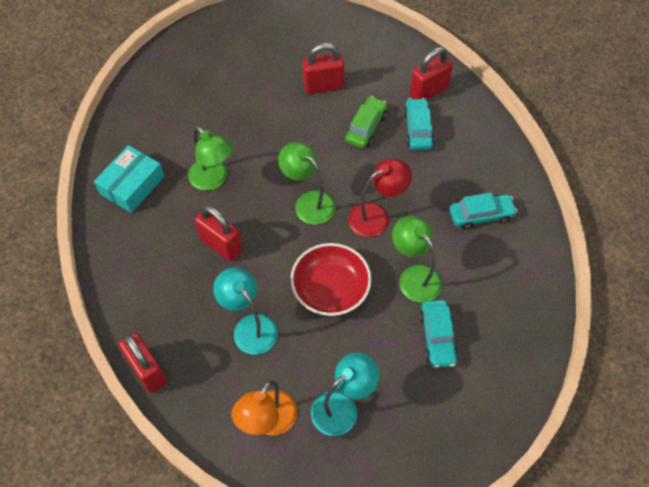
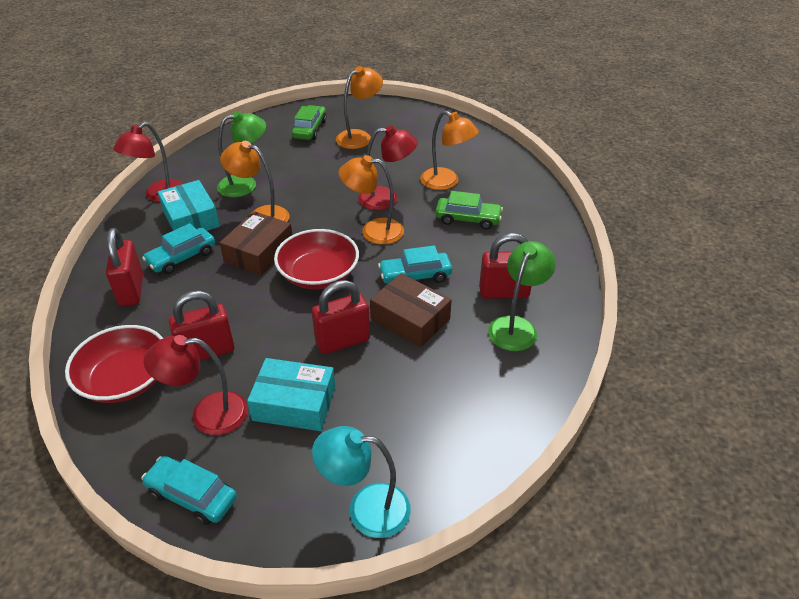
brown box: none = 0 -> [220,211,292,276] [370,273,452,348] = 2
green car: [345,96,387,148] = 1 -> [292,105,327,140] [435,191,503,230] = 2
green lamp: [188,126,233,191] [278,142,335,225] [392,216,442,303] = 3 -> [217,111,266,197] [488,241,556,351] = 2
orange lamp: [232,380,297,436] = 1 -> [220,141,290,222] [336,66,383,149] [339,155,404,245] [420,110,479,190] = 4
red bowl: [290,243,372,316] = 1 -> [65,325,163,403] [274,229,359,289] = 2
red lamp: [348,159,412,237] = 1 -> [113,122,184,202] [144,335,248,435] [358,126,418,210] = 3
turquoise box: [94,145,164,213] = 1 -> [158,180,220,231] [247,358,335,431] = 2
turquoise lamp: [213,267,278,355] [311,352,379,436] = 2 -> [312,426,411,538] = 1

